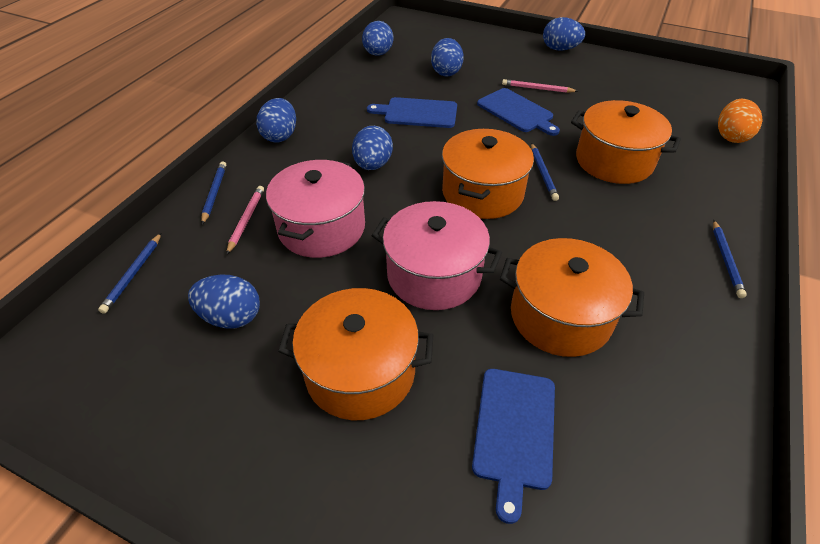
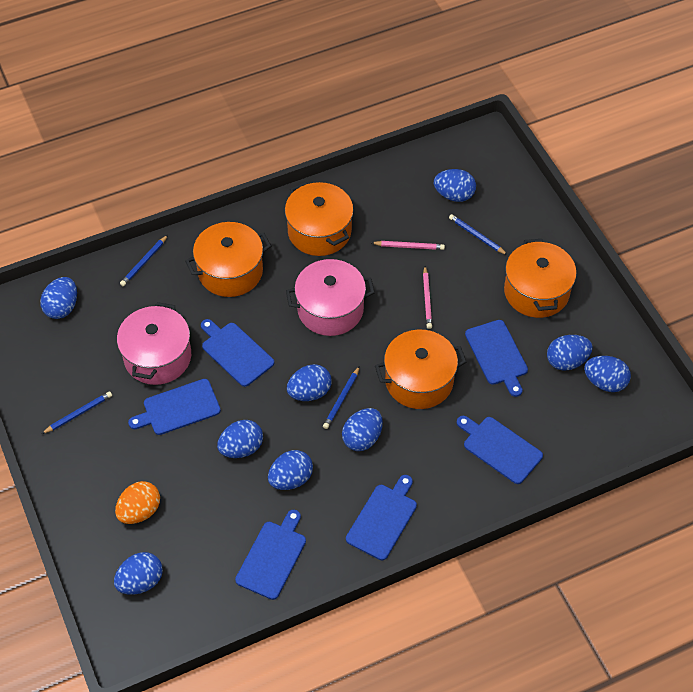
blue cutting board: [367,97,457,128] [472,369,555,524] [477,88,560,136] = 3 -> [128,379,221,435] [201,319,274,387] [235,510,306,600] [346,475,417,560] [457,416,543,484] [465,320,528,397] = 6
blue egg: [188,274,260,329] [256,98,296,143] [352,126,393,170] [362,21,393,56] [431,38,464,76] [543,17,585,51] = 6 -> [40,277,77,319] [114,552,163,595] [217,420,263,458] [268,450,313,490] [287,364,332,401] [342,408,383,451] [434,169,476,202] [547,335,593,371] [584,356,631,392] = 9

